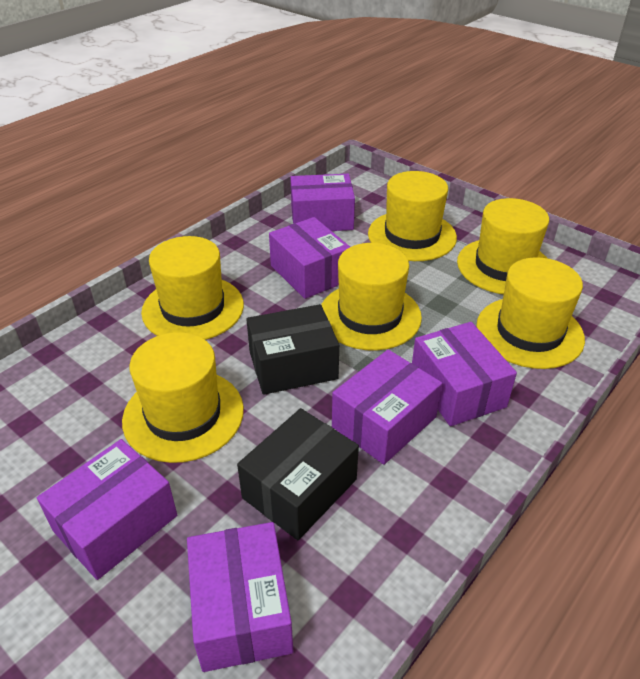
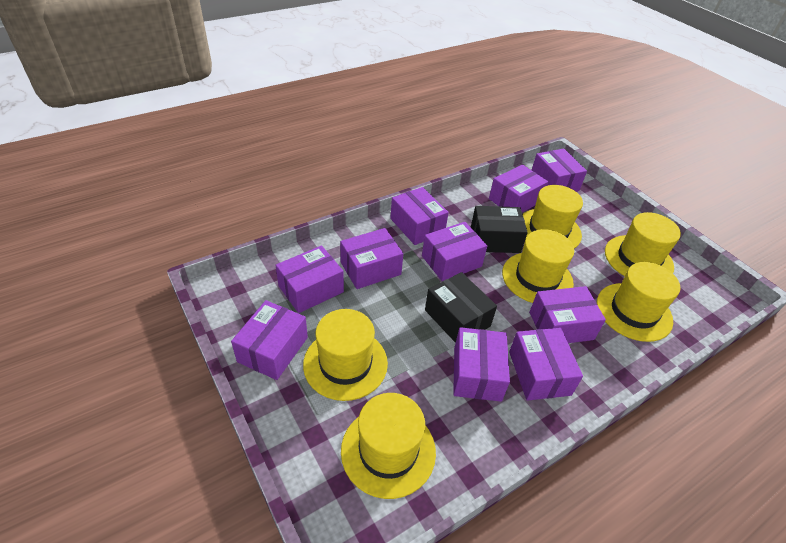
purple box: [37,439,177,580] [187,522,293,672] [269,217,350,299] [290,174,355,231] [332,350,442,465] [412,322,517,426] = 6 -> [231,300,308,380] [275,246,344,313] [340,228,403,289] [390,187,449,245] [422,222,487,282] [453,327,510,402] [489,165,548,212] [509,328,583,401] [529,286,606,343] [532,149,587,192] = 10

